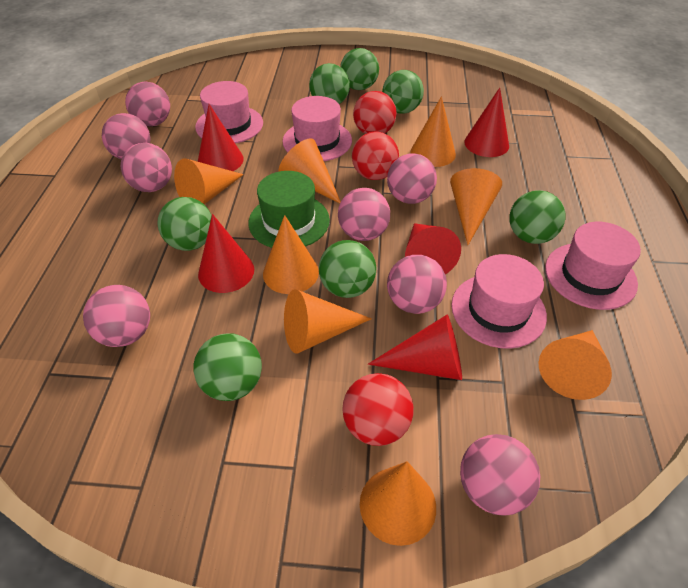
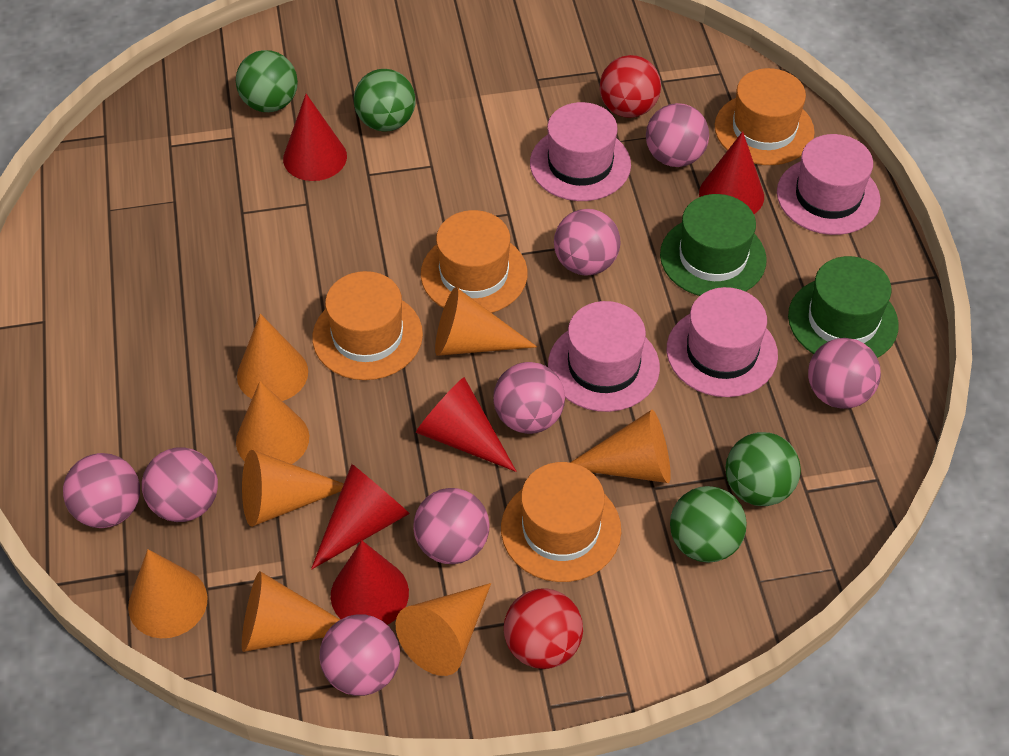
green ball: [157,197,212,251] [193,333,262,401] [309,63,350,104] [319,240,377,298] [340,48,379,90] [382,70,424,113] [509,190,565,244] = 7 -> [236,50,298,112] [354,69,415,132] [670,486,747,563] [725,432,801,506] = 4
green hat: [248,171,330,248] = 1 -> [660,194,767,296] [788,256,899,358] = 2
orange hat: none = 0 -> [312,271,423,380] [421,210,527,313] [501,462,621,582] [715,68,815,165] = 4
red ball: [342,373,414,446] [352,132,399,180] [353,91,397,134] = 3 -> [504,589,583,669] [600,55,661,118] = 2

